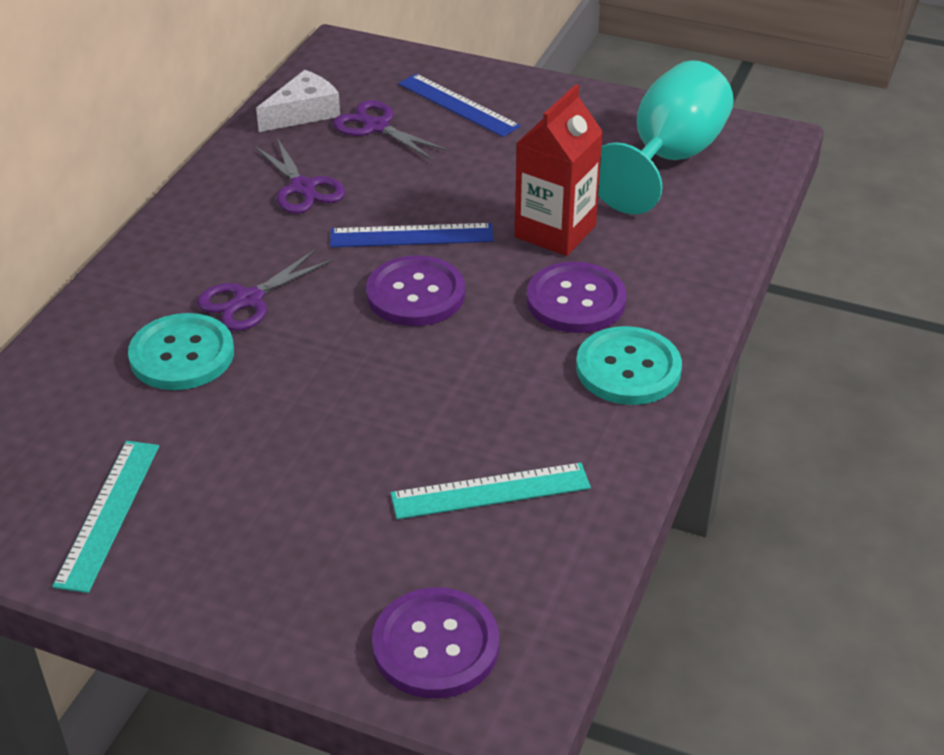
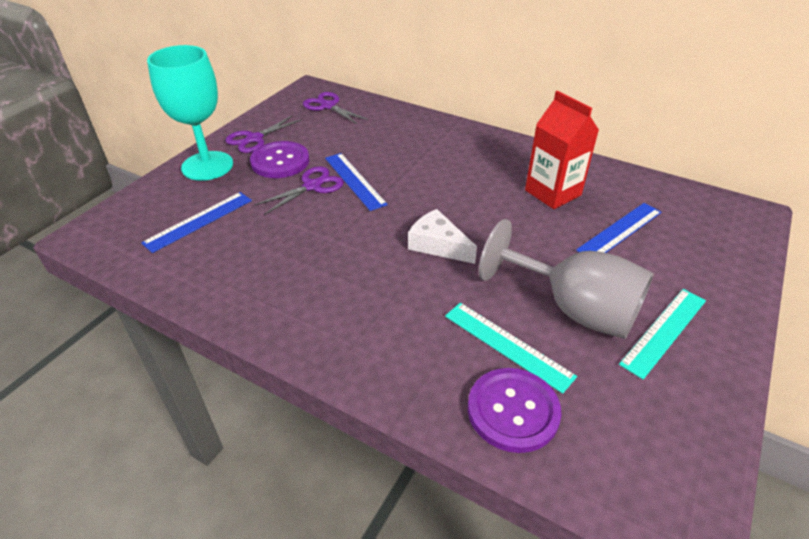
blue ruler: [330,223,494,247] [398,74,521,137] = 2 -> [141,192,252,253] [325,153,388,211] [576,203,661,253] = 3
grey goblet: none = 0 -> [479,219,654,339] = 1
purple button: [366,255,465,326] [372,587,499,698] [527,262,626,333] = 3 -> [250,141,309,178] [468,368,562,453] = 2
turquoise button: [128,313,234,390] [576,326,682,405] = 2 -> none = 0

